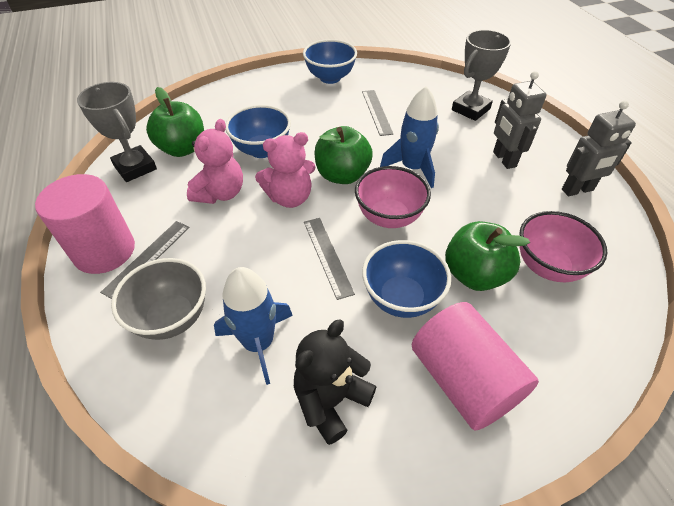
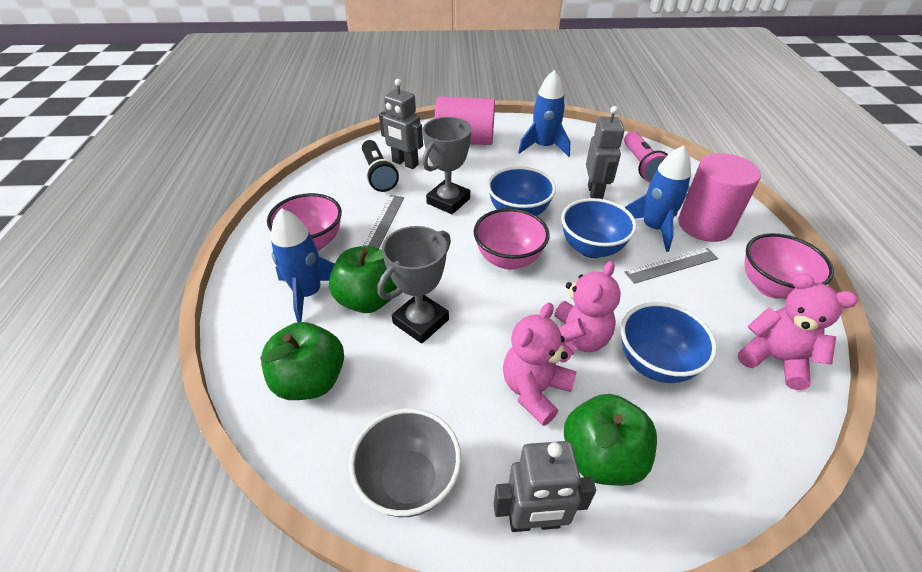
black flashlight: none = 0 -> [362,140,399,192] = 1
black teddy bear: [294,320,376,445] = 1 -> none = 0
blue rocket: [214,267,293,385] [380,86,439,188] = 2 -> [271,208,334,322] [518,70,570,157] [625,145,691,252] = 3
grey robot: [493,71,547,169] [562,101,636,196] = 2 -> [379,79,423,169] [494,441,596,532] [586,106,624,199] = 3
grey ruler: [100,221,190,299] [304,218,355,300] [362,90,393,136] = 3 -> [363,195,404,249] [624,248,718,284] = 2
pink bowl: [355,166,431,228] [519,211,607,282] = 2 -> [267,193,342,251] [474,208,550,270] [744,233,834,299] = 3
pink flashlight: none = 0 -> [624,131,668,182] = 1
pink teddy bear: [187,119,243,204] [255,132,315,208] = 2 -> [503,302,577,426] [555,261,621,355] [738,274,858,390] = 3

